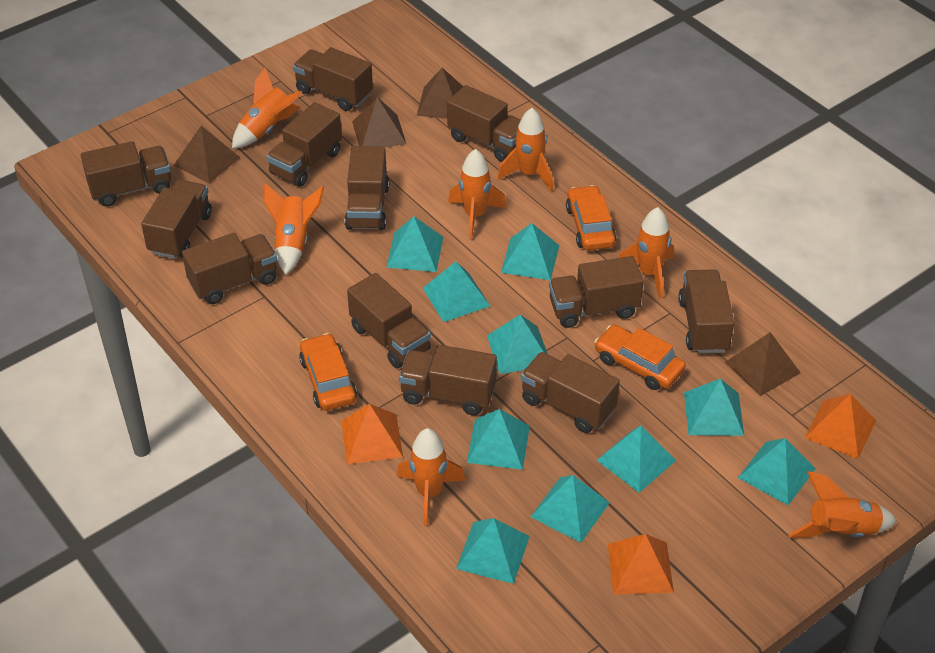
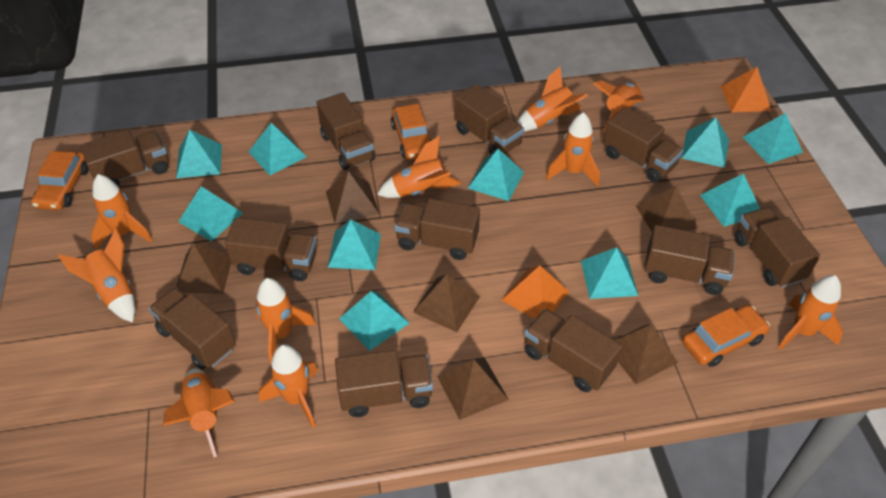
brown pyramid: [174,126,241,183] [352,97,406,147] [417,68,463,119] [725,332,801,396] = 4 -> [176,243,231,294] [326,171,379,223] [413,274,480,332] [437,358,509,420] [615,324,678,384] [636,186,698,231] = 6
brown truck: [81,141,171,207] [141,180,212,259] [182,233,277,304] [267,102,342,187] [293,47,373,111] [345,146,389,230] [347,273,431,368] [399,345,497,415] [447,85,521,162] [521,352,620,433] [549,256,644,328] [678,270,734,353] = 12 -> [80,129,168,187] [149,287,236,370] [225,218,317,281] [317,93,375,170] [335,350,433,417] [395,198,480,260] [454,84,524,155] [524,309,622,392] [603,107,683,182] [644,225,735,295] [734,207,820,288] = 11
orange pyramid: [341,404,403,464] [608,534,674,594] [805,394,876,459] = 3 -> [502,265,569,319] [721,67,771,112] = 2
orange rocket: [232,68,302,149] [264,183,324,275] [397,428,466,526] [448,149,506,239] [497,108,553,191] [618,207,674,299] [789,471,897,538] = 7 -> [58,228,135,323] [91,174,153,250] [163,368,235,457] [255,278,316,364] [259,344,318,428] [377,136,462,198] [517,66,588,132] [546,112,600,187] [594,81,644,132] [778,275,843,350] = 10

